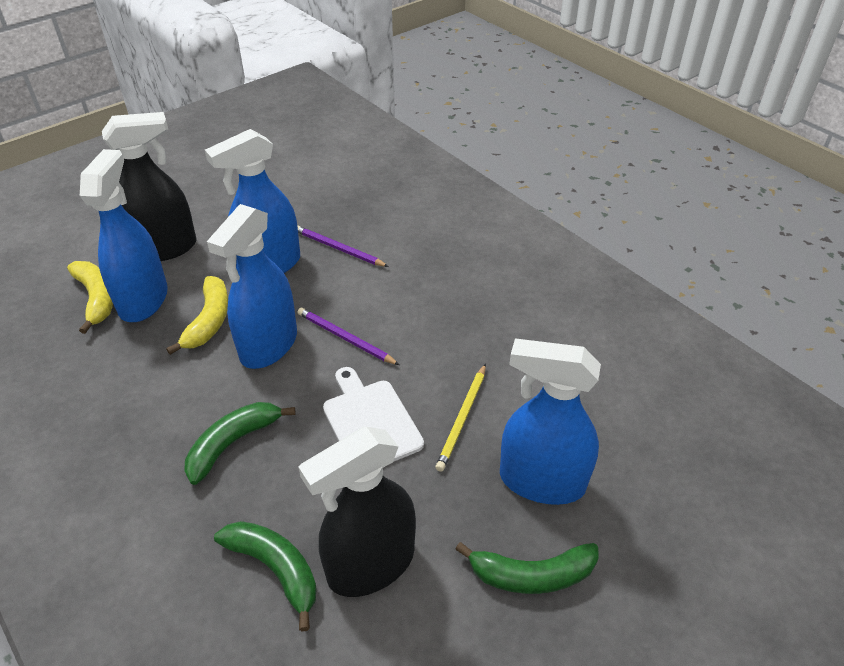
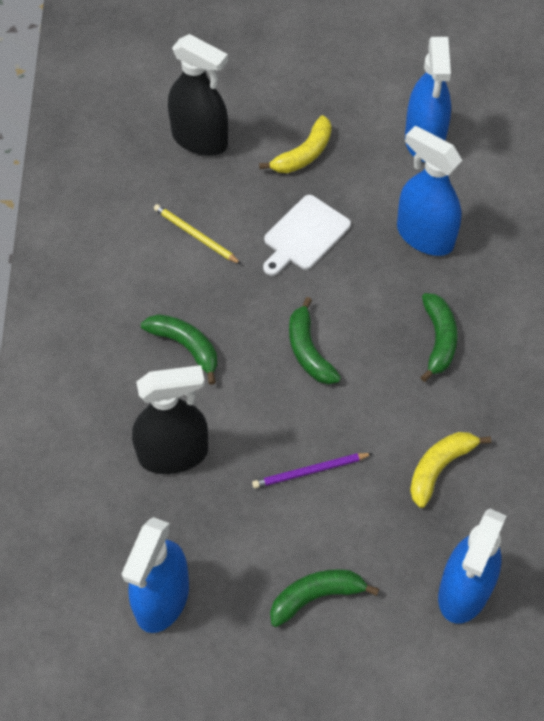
green banana: [184,402,295,485] [214,521,317,632] [455,542,598,594] = 3 -> [141,314,217,385] [270,569,379,627] [289,297,341,384] [420,293,458,382] = 4
purple pencil: [297,225,389,267] [297,308,399,365] = 2 -> [252,453,373,488] = 1

